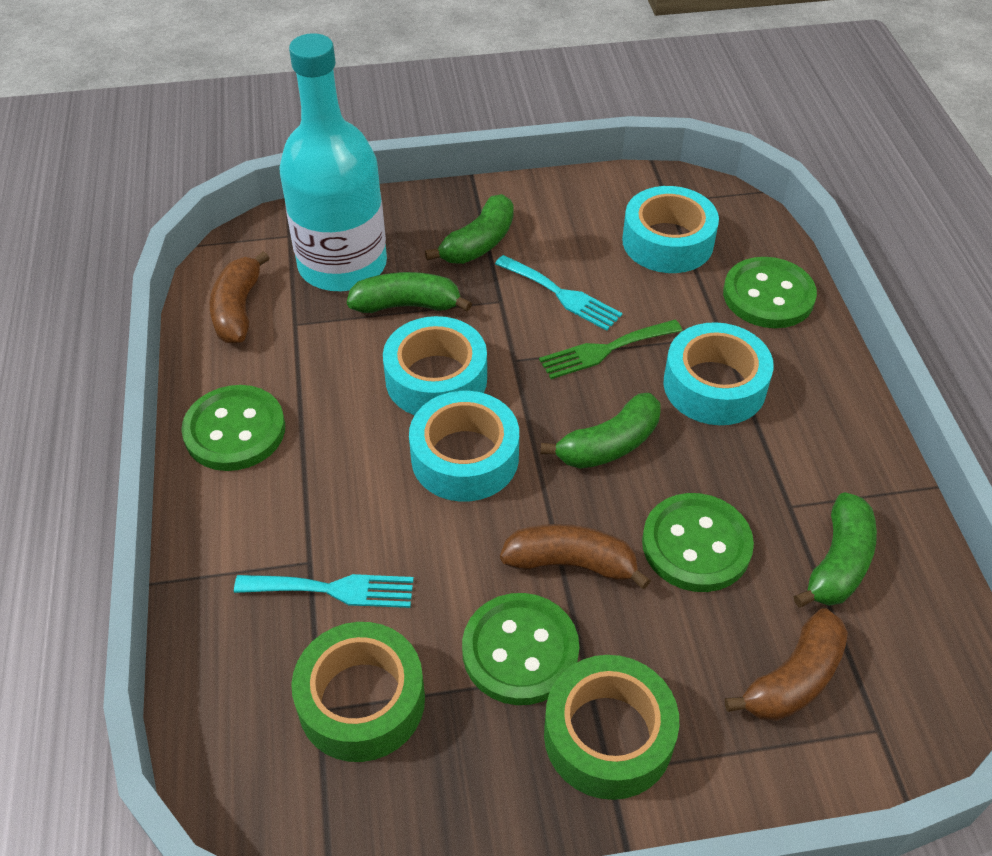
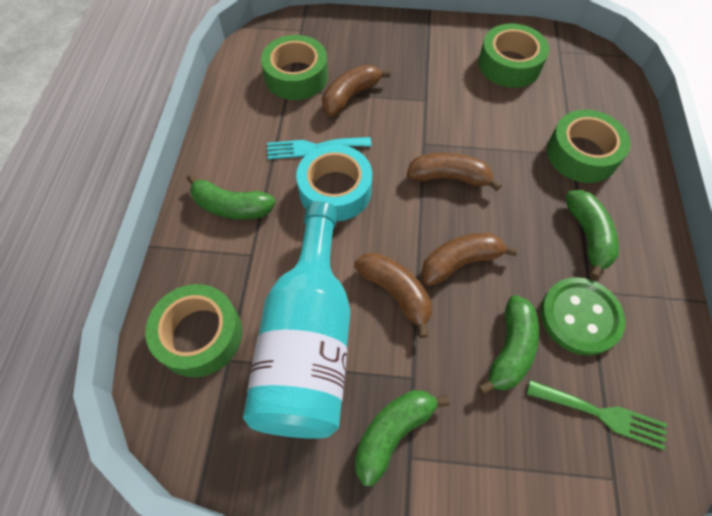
brown banana: [210,251,269,344] [500,524,651,589] [725,608,848,721] = 3 -> [322,65,391,116] [354,253,432,338] [407,153,502,191] [421,233,518,286] = 4
green button: [181,385,285,471] [462,593,579,705] [642,493,754,592] [723,257,817,328] = 4 -> [541,277,626,356] = 1
green tape: [291,622,425,762] [544,655,679,800] = 2 -> [145,284,242,377] [261,35,328,100] [478,24,549,88] [547,110,631,183] = 4
turquoise fork: [234,574,414,608] [495,255,622,331] = 2 -> [267,137,371,159] = 1
turquoise tape: [383,316,487,415] [409,391,519,502] [622,186,719,273] [663,322,774,425] = 4 -> [296,144,372,222] = 1

